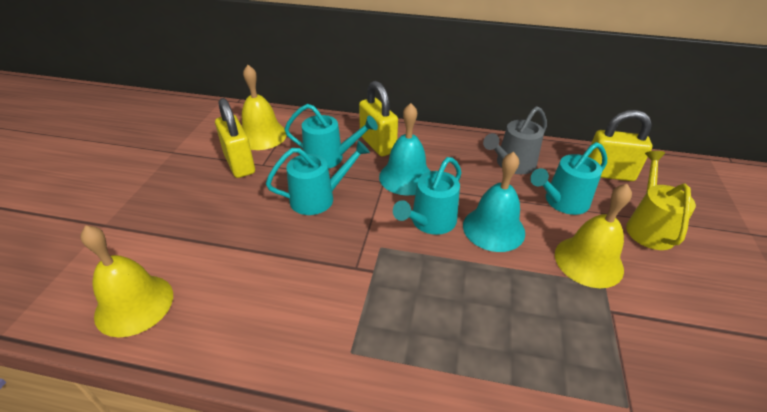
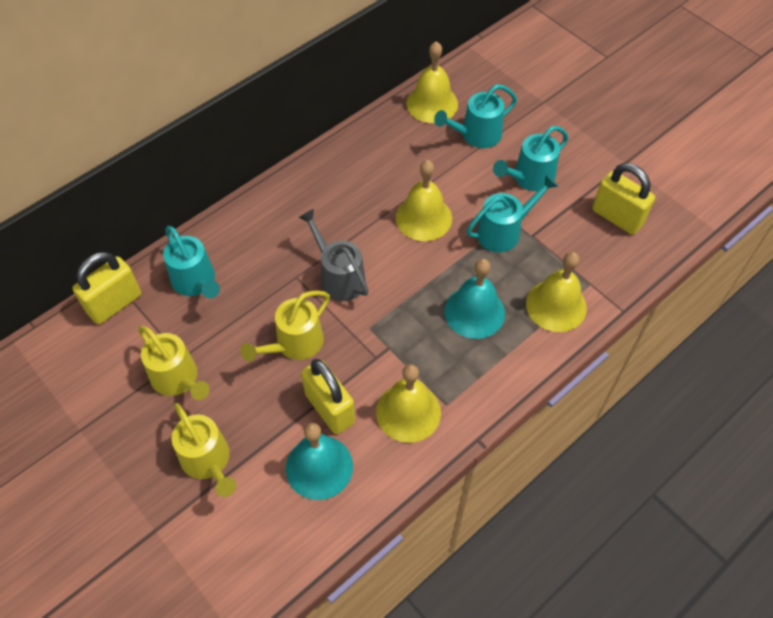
yellow bell: [80,225,173,337] [242,65,287,150] [555,184,632,288] = 3 -> [376,364,441,443] [396,160,452,241] [406,41,458,123] [526,252,587,332] = 4
yellow watering can: [626,151,696,250] = 1 -> [138,326,210,400] [172,403,236,497] [241,291,330,362] = 3

